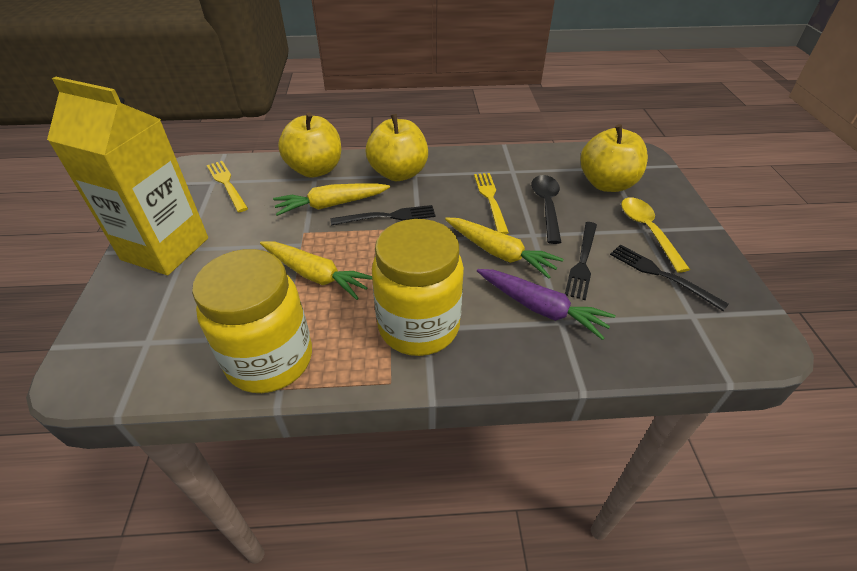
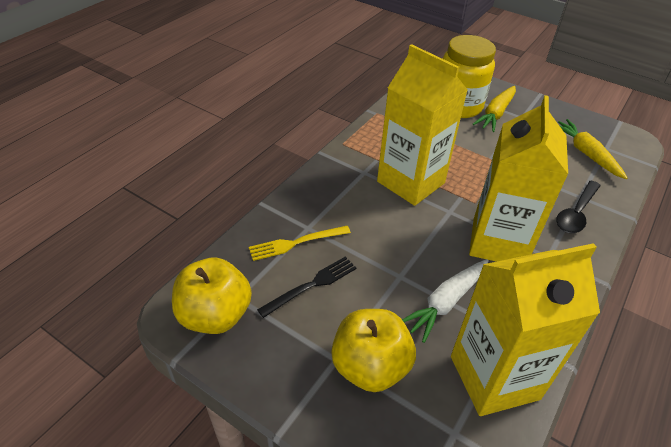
black fork: [330,205,436,226] [565,222,597,300] [610,244,729,311] = 3 -> [257,257,357,318] = 1
purple carrot: [477,269,615,340] = 1 -> none = 0
white carrot: none = 0 -> [402,259,489,343] = 1
yellow apple: [278,112,341,178] [365,114,428,181] [581,124,648,192] = 3 -> [172,258,252,334] [331,309,416,392] = 2
yellow carrot: [260,241,372,300] [273,184,390,216] [445,218,564,279] = 3 -> [473,86,516,132] [558,119,628,179] = 2
yellow carton: [47,77,208,275] = 1 -> [377,44,468,206] [451,243,600,416] [469,95,568,262] = 3
yellow fork: [207,161,248,212] [474,173,509,234] = 2 -> [249,226,351,261] = 1
yellow jar: [192,249,312,393] [372,219,464,356] = 2 -> [443,35,496,118] = 1
yellow spoon: [621,198,690,273] = 1 -> none = 0

